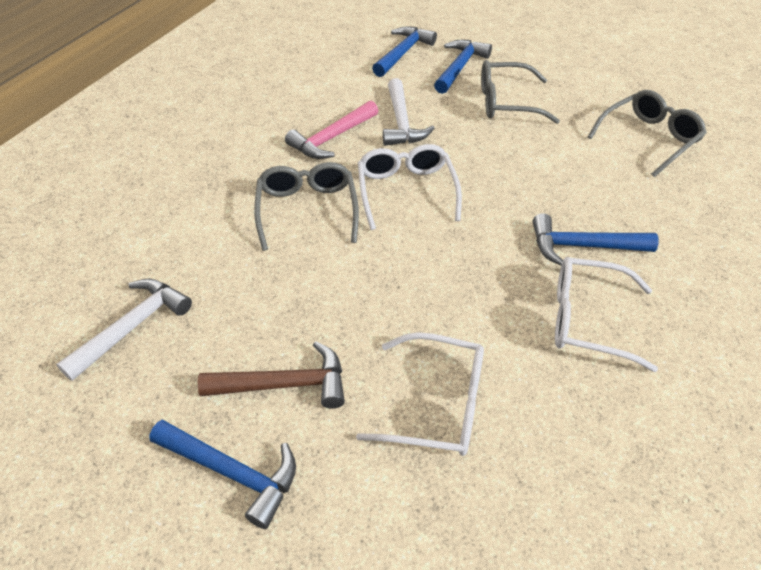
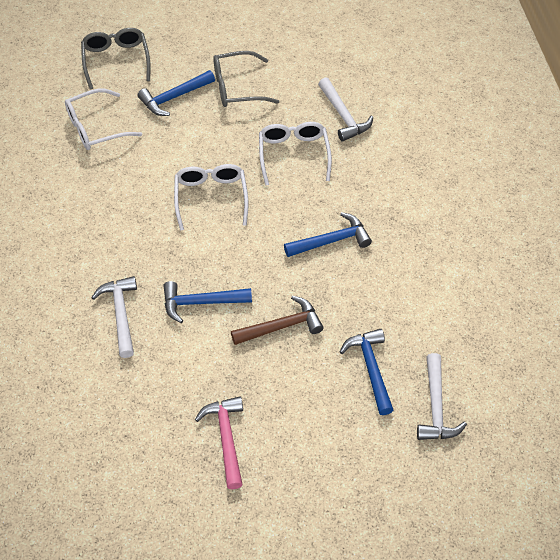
grey glasses: [254,162,359,251] [481,60,560,124] [588,90,707,177] = 3 -> [81,28,150,90] [213,51,280,107] = 2
white hammer: [56,279,192,381] [383,78,435,146] = 2 -> [91,276,137,358] [318,77,373,142] [417,353,467,440] = 3

